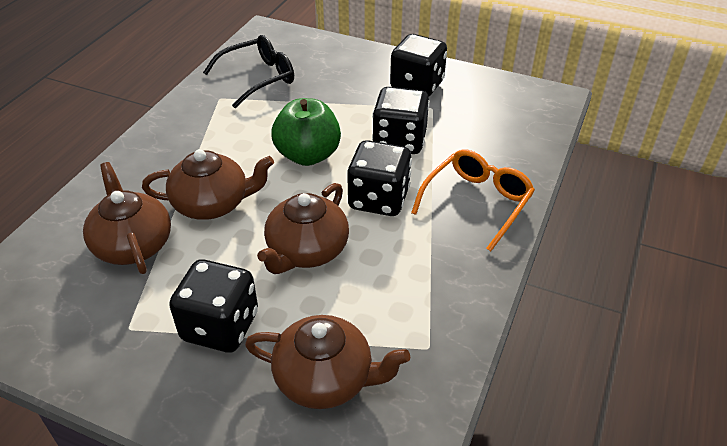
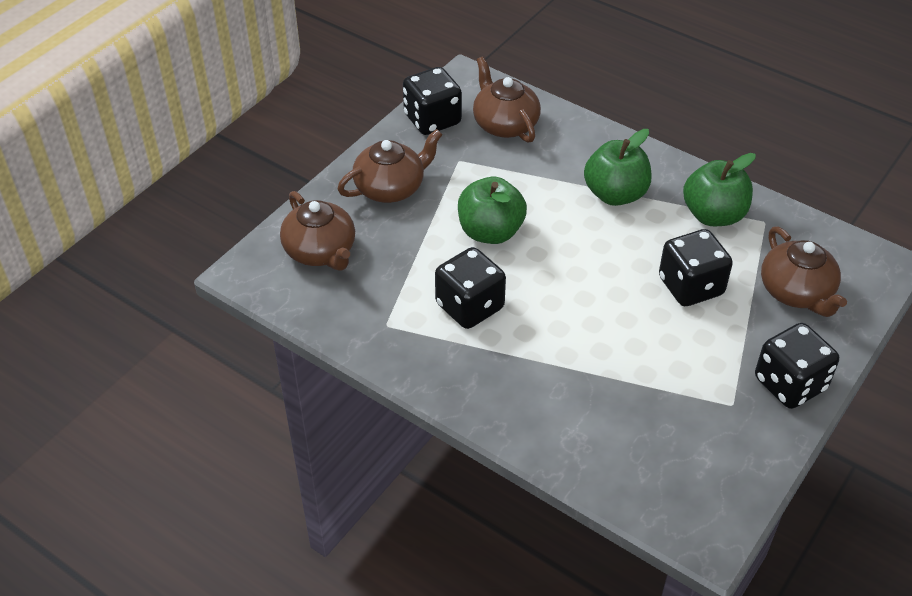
black glasses: [203,35,294,108] = 1 -> none = 0
green apple: [271,98,341,166] = 1 -> [458,177,527,244] [584,129,652,206] [683,153,756,226] = 3
orange glasses: [411,149,535,251] = 1 -> none = 0

